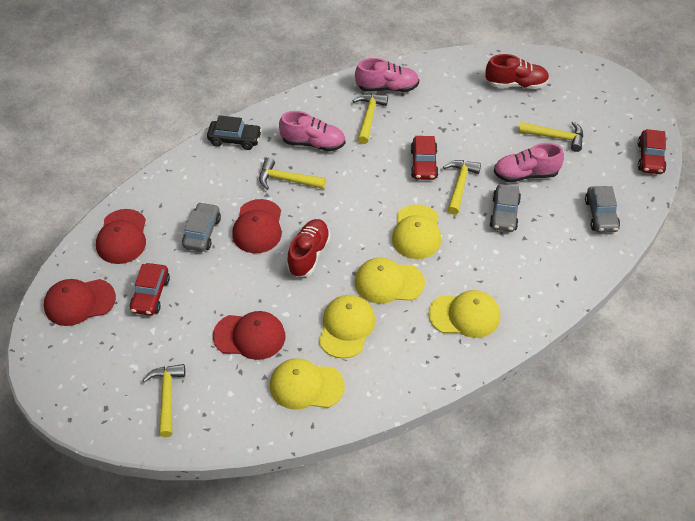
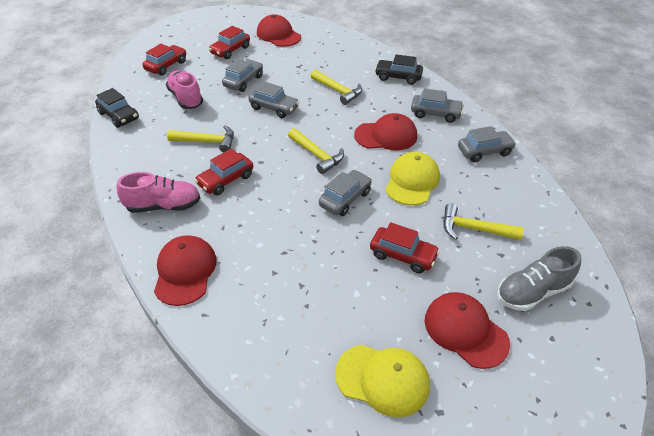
black car: [207,115,262,150] = 1 -> [95,88,139,128] [375,54,423,85] = 2
grey car: [182,202,221,252] [489,184,521,232] [585,186,620,233] = 3 -> [222,59,263,92] [248,82,299,118] [319,170,372,216] [411,88,464,123] [458,126,516,162] = 5
grey shoe: none = 0 -> [497,246,581,311] = 1
pink shoe: [279,111,345,151] [355,58,419,92] [494,143,564,182] = 3 -> [117,172,200,213] [166,70,203,109] = 2
red car: [130,263,170,315] [410,136,439,180] [638,129,667,174] = 3 -> [142,44,186,75] [195,149,253,195] [209,26,250,59] [370,222,440,273] = 4
red shoe: [287,219,331,277] [485,54,549,89] = 2 -> none = 0
yellow cap: [270,358,345,410] [319,295,375,359] [355,258,425,304] [392,204,441,259] [429,290,500,338] = 5 -> [335,345,430,417] [385,152,440,205] = 2
yellow hammer: [142,364,185,437] [259,158,326,190] [352,94,388,144] [443,160,481,215] [518,121,583,152] = 5 -> [167,125,234,152] [288,128,344,174] [311,70,362,105] [443,203,524,240] = 4

